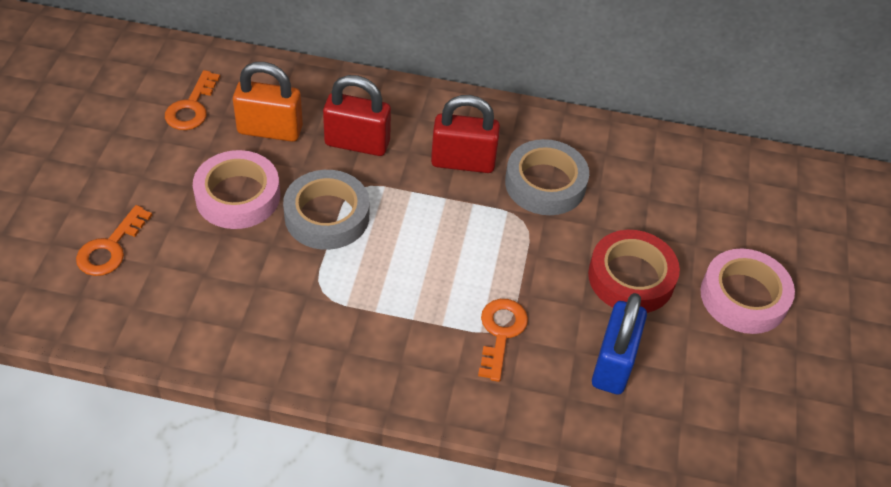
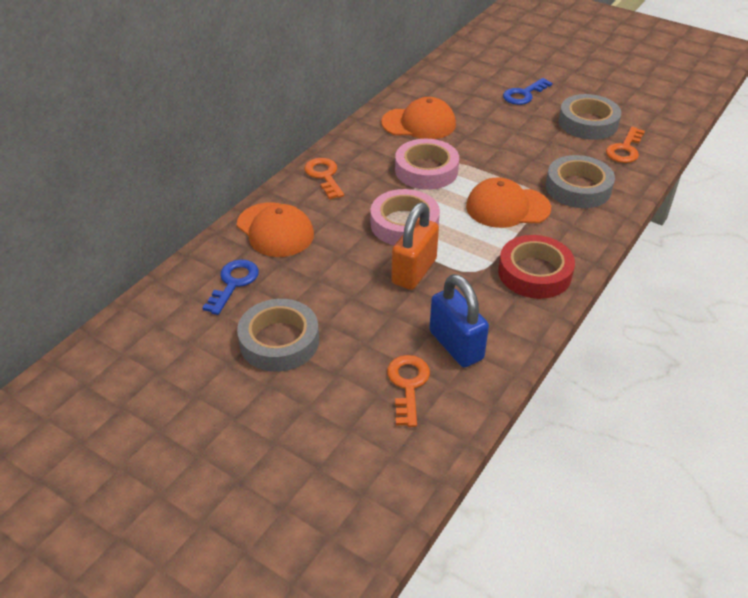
blue key: none = 0 -> [202,259,259,315] [503,78,552,105] = 2
grey tape: [283,170,369,250] [505,139,589,215] = 2 -> [237,299,319,372] [546,155,615,208] [558,94,621,140] = 3
orange cap: none = 0 -> [237,203,314,257] [381,97,456,139] [466,177,551,228] = 3
red padlock: [323,75,391,156] [431,95,500,173] = 2 -> none = 0

